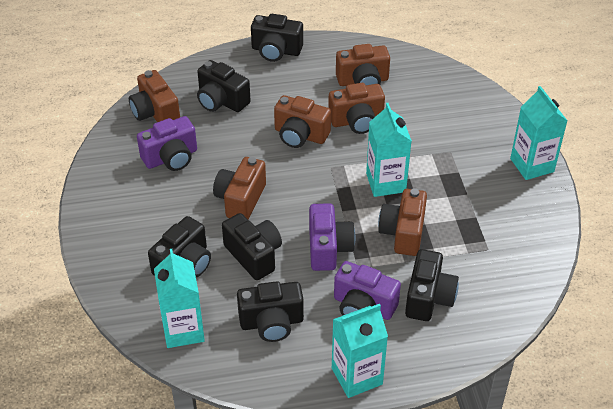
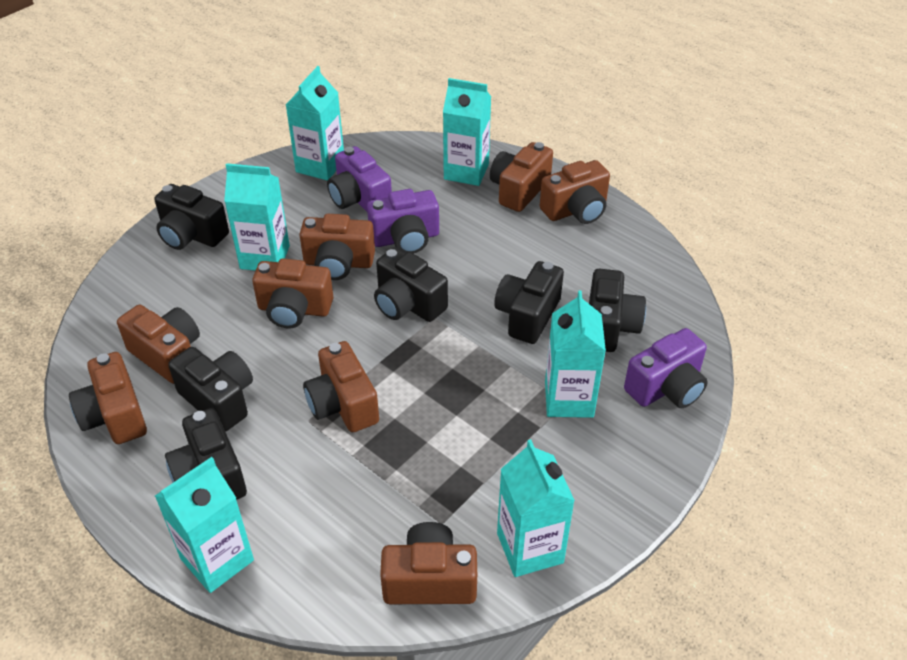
brown camera: [129,70,180,122] [213,157,266,219] [274,95,331,148] [328,83,385,134] [336,44,390,86] [378,188,427,256] = 6 -> [69,352,147,444] [117,305,200,384] [252,258,333,328] [299,214,375,280] [303,341,379,432] [380,522,477,604] [490,142,553,212] [540,160,610,224] = 8
turquoise carton: [154,249,205,348] [332,304,388,398] [366,103,412,197] [510,86,568,180] = 4 -> [155,457,254,593] [224,163,290,271] [286,66,344,180] [443,78,491,186] [497,439,575,577] [545,290,606,418] = 6

